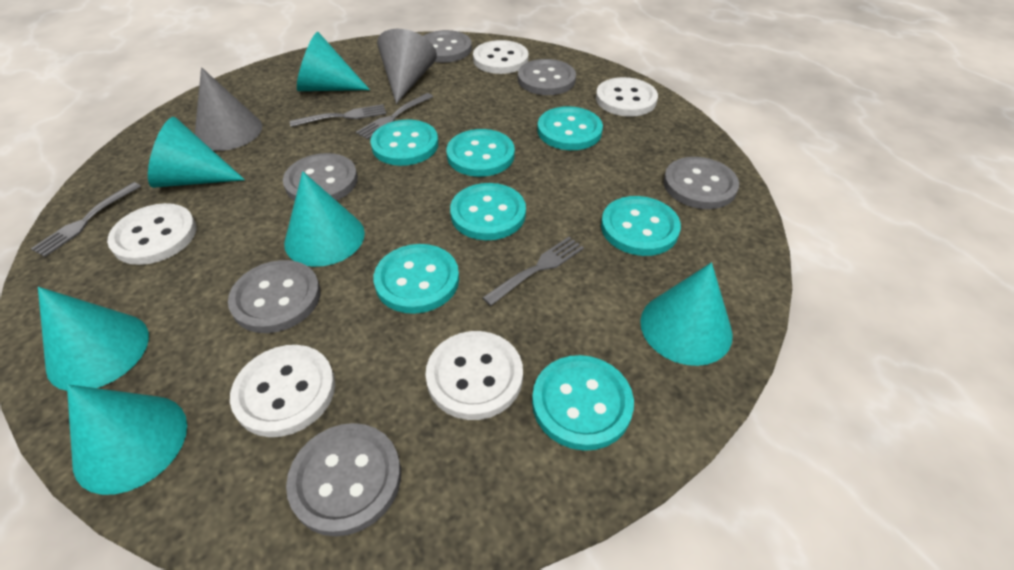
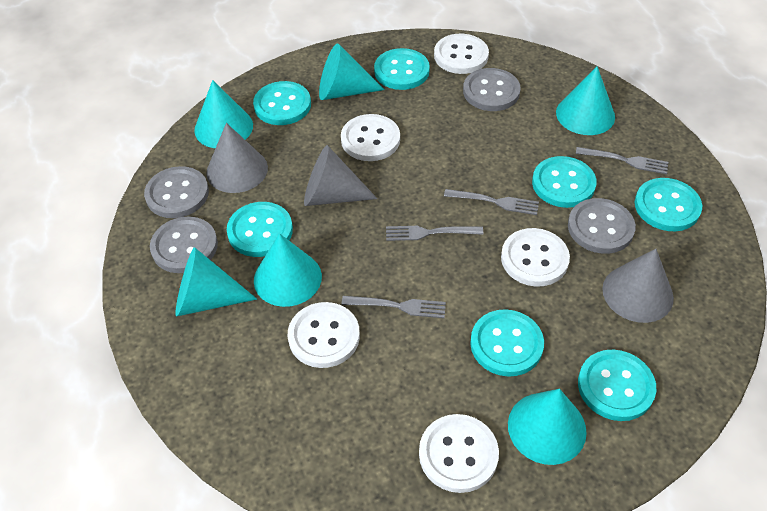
grey button: [228,260,321,333] [283,153,358,201] [286,423,401,537] [424,30,472,63] [518,59,576,95] [663,157,739,209] = 6 -> [144,166,209,218] [150,217,218,273] [463,68,521,111] [568,198,636,254] = 4
grey cone: [195,67,262,151] [377,29,437,104] = 2 -> [206,123,268,193] [304,145,378,206] [602,249,674,323] = 3

